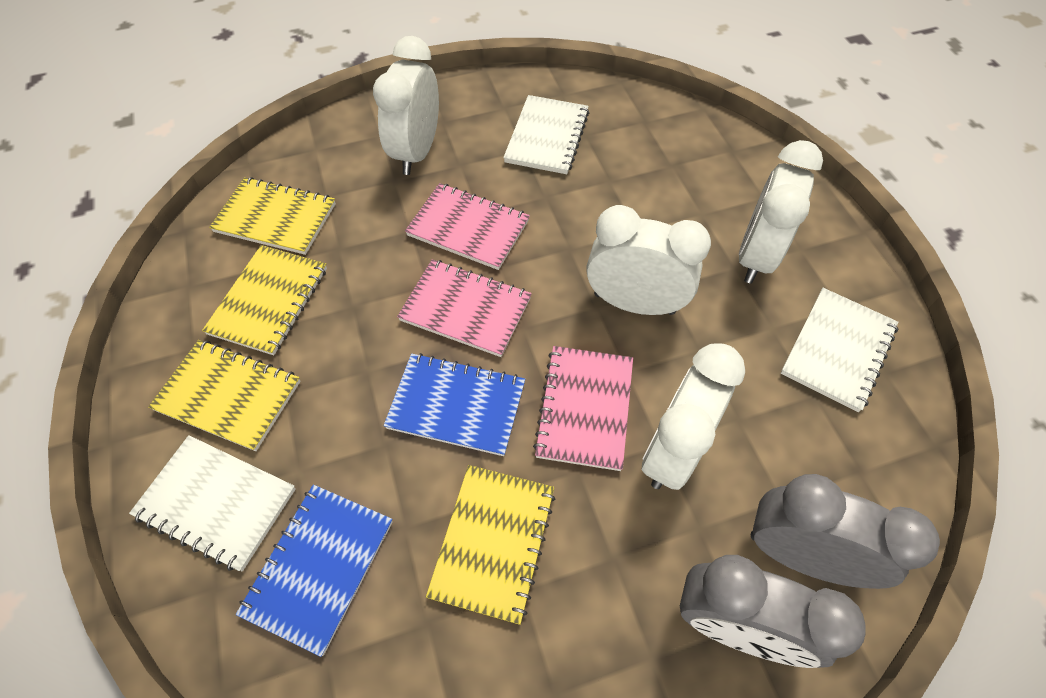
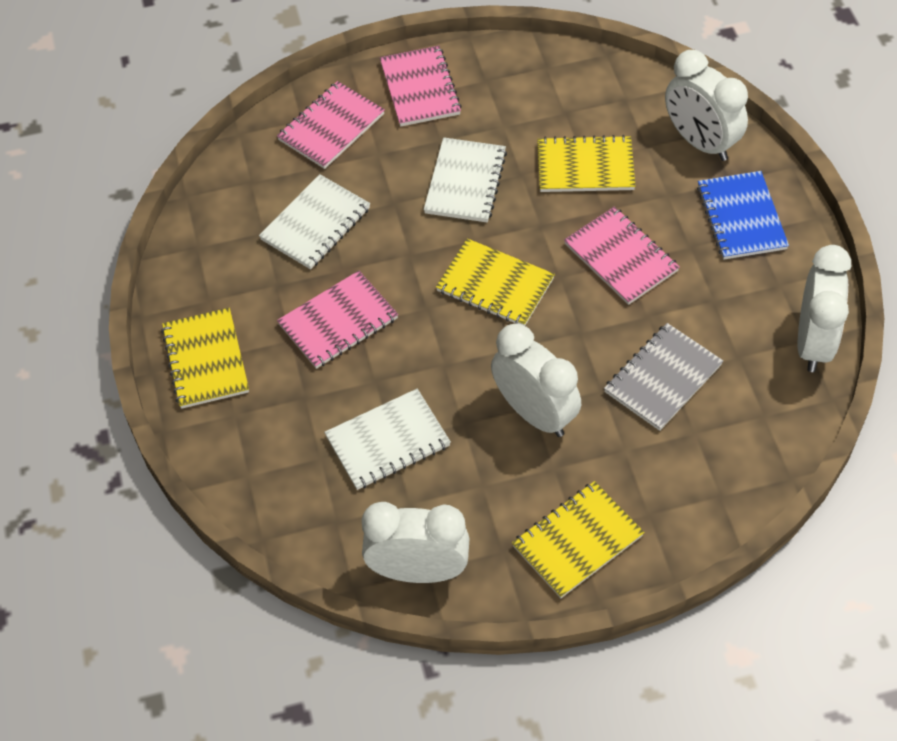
blue notebook: [236,485,393,657] [384,353,525,456] = 2 -> [697,171,789,260] = 1
grey clock: [680,555,866,668] [751,474,940,589] = 2 -> none = 0
grey notebook: none = 0 -> [604,323,723,431] = 1
pink notebook: [397,259,532,357] [405,183,530,270] [533,346,633,471] = 3 -> [277,81,385,169] [277,271,398,369] [380,46,462,127] [564,207,680,305] = 4

